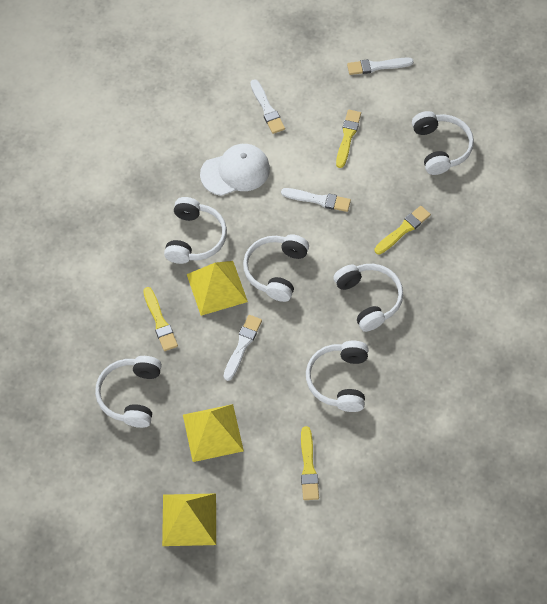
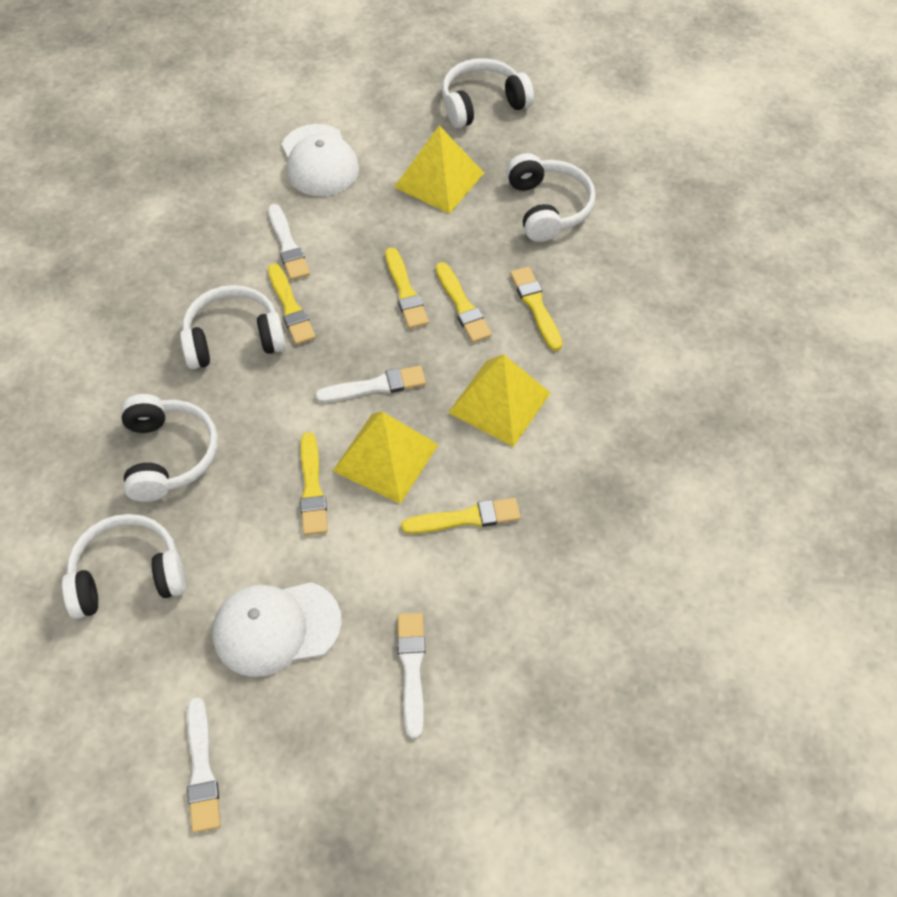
white cap: [200,144,270,196] = 1 -> [213,582,342,677] [282,124,359,196] = 2
white headphones: [95,356,162,428] [164,197,227,264] [243,234,309,302] [306,341,369,412] [333,264,403,332] [412,111,474,175] = 6 -> [62,514,186,619] [121,394,218,502] [180,285,286,369] [442,58,534,128] [506,153,596,242] = 5
yellow brush: [143,287,178,351] [301,426,319,500] [336,110,361,168] [375,206,431,255] = 4 -> [268,264,316,345] [300,432,328,535] [385,247,429,329] [401,498,521,534] [436,262,492,343] [510,267,562,351] = 6

